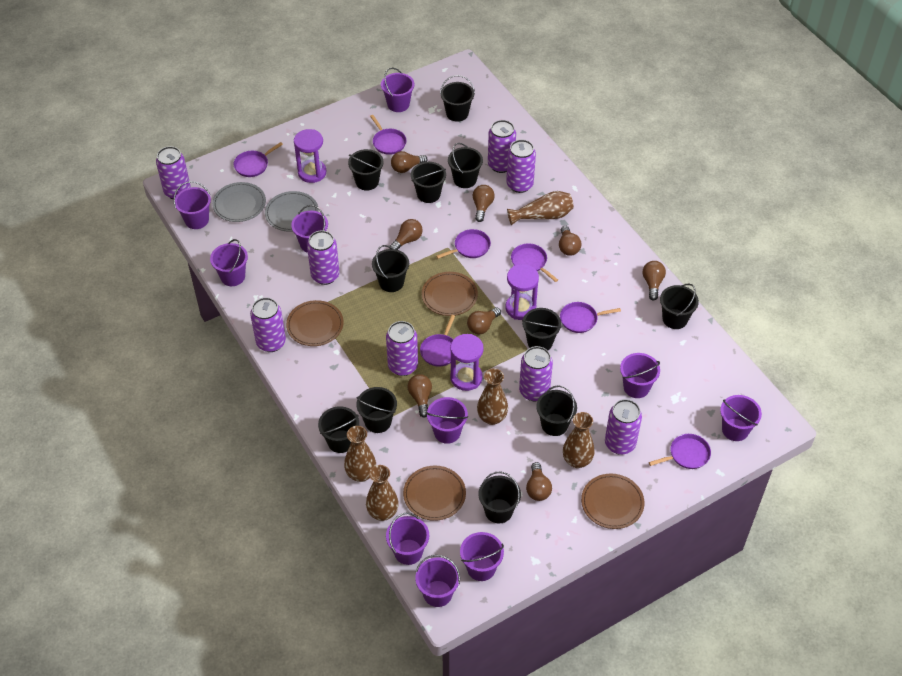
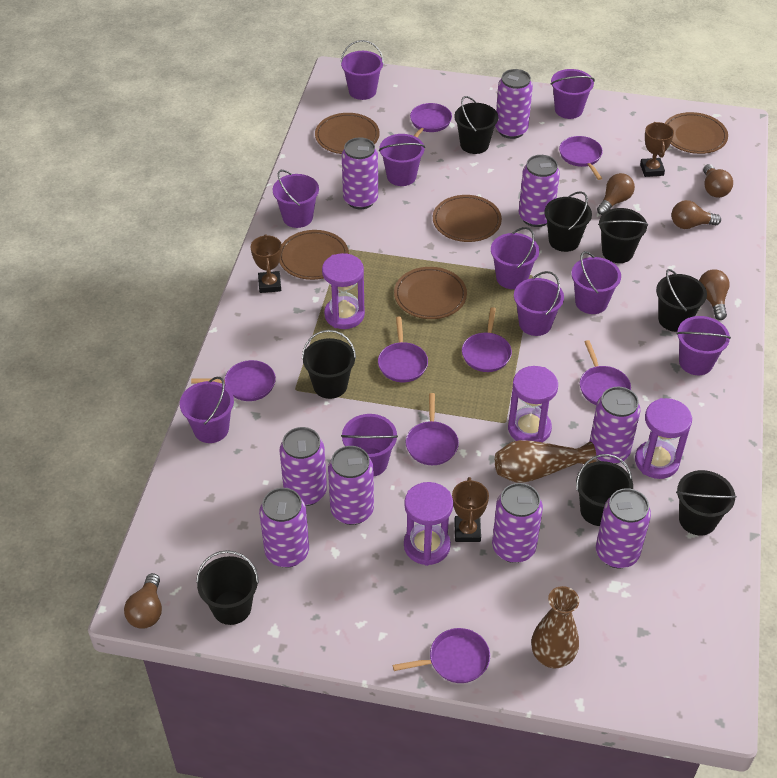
black bucket: [318,406,359,453] [348,149,384,191] [356,387,397,433] [372,245,409,292] [411,162,446,203] [440,75,475,122] [448,143,483,188] [478,472,521,523] [522,308,562,350] [536,385,577,436] [660,284,699,329] = 11 -> [196,550,259,625] [302,330,356,399] [454,96,498,154] [544,191,592,252] [576,454,633,526] [598,208,648,263] [656,269,707,332] [676,470,737,536] = 8
brown light bulb: [390,219,423,250] [391,151,428,173] [407,374,432,418] [467,307,501,335] [473,185,495,222] [526,462,552,501] [559,226,582,256] [643,261,666,300] = 8 -> [124,573,162,629] [597,173,635,215] [671,200,721,229] [699,269,730,320] [703,164,733,198] = 5
brown plate: [286,300,344,346] [403,466,466,521] [422,272,478,316] [581,474,644,529] = 4 -> [279,230,349,280] [315,113,380,154] [394,267,467,319] [433,195,502,242] [665,112,728,154] = 5
brown trophy: none = 0 -> [251,234,282,293] [452,477,489,542] [640,122,674,177] = 3
brown vase: [344,426,376,482] [366,465,399,521] [477,368,508,425] [507,191,574,225] [563,412,595,468] = 5 -> [495,440,596,483] [531,586,579,668] = 2
grey plate: [212,182,266,222] [265,191,319,232] = 2 -> none = 0
purple can: [156,146,191,199] [250,297,286,352] [307,230,340,285] [386,321,418,376] [488,120,516,173] [506,140,536,193] [519,346,553,401] [605,399,642,455] = 8 -> [259,488,309,568] [280,427,327,506] [328,446,374,525] [342,137,378,209] [492,483,543,563] [495,69,533,139] [519,155,560,227] [589,387,640,464] [596,488,651,568] = 9
purple hourglass: [294,129,326,183] [450,334,484,391] [505,264,539,320] = 3 -> [322,253,365,329] [404,482,453,566] [508,366,558,442] [635,398,692,479] = 4
purple pan: [234,142,283,177] [370,115,406,155] [420,315,455,367] [436,229,491,259] [511,243,558,282] [560,302,621,333] [649,434,711,469] = 7 -> [191,360,276,401] [378,317,428,382] [393,628,490,683] [406,393,459,465] [410,103,452,138] [462,307,512,372] [559,136,603,180] [580,340,631,405] = 8

